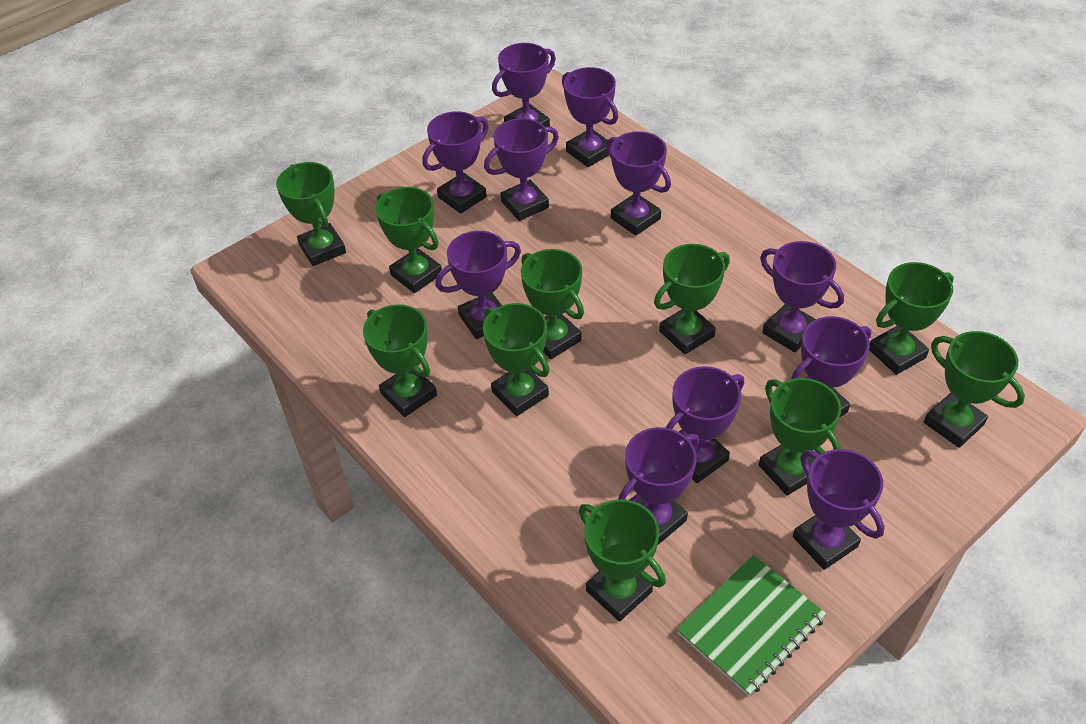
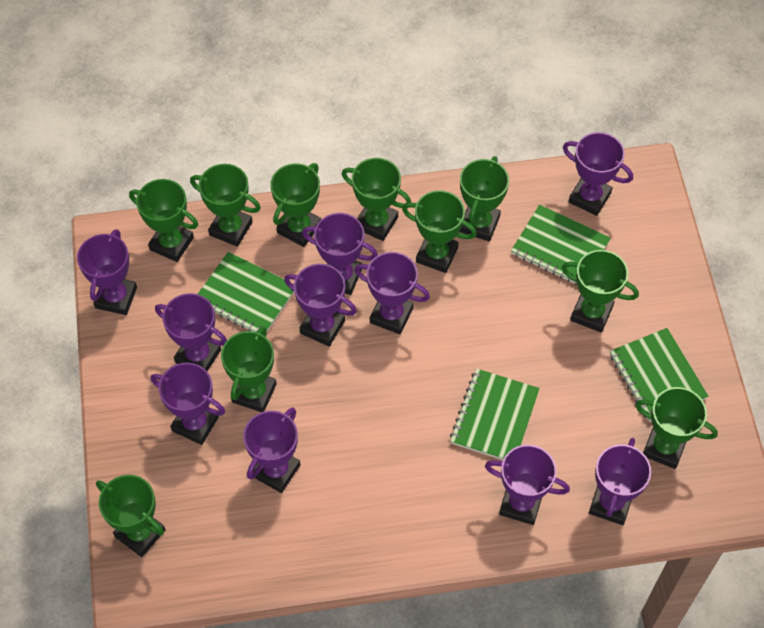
green notebook: [676,555,826,696] = 1 -> [198,252,294,332] [450,368,540,460] [511,205,611,286] [610,328,708,422] = 4
purple trophy: [422,111,489,214] [435,231,521,339] [484,118,559,221] [492,43,556,127] [562,67,618,167] [606,131,671,236] [618,427,699,545] [666,366,744,483] [760,241,844,352] [791,316,872,418] [793,449,885,570] = 11 -> [77,229,137,315] [151,363,225,445] [155,293,227,372] [243,407,300,493] [284,264,357,347] [302,213,378,295] [354,252,430,334] [485,445,570,525] [563,132,633,216] [589,438,651,525] = 10

